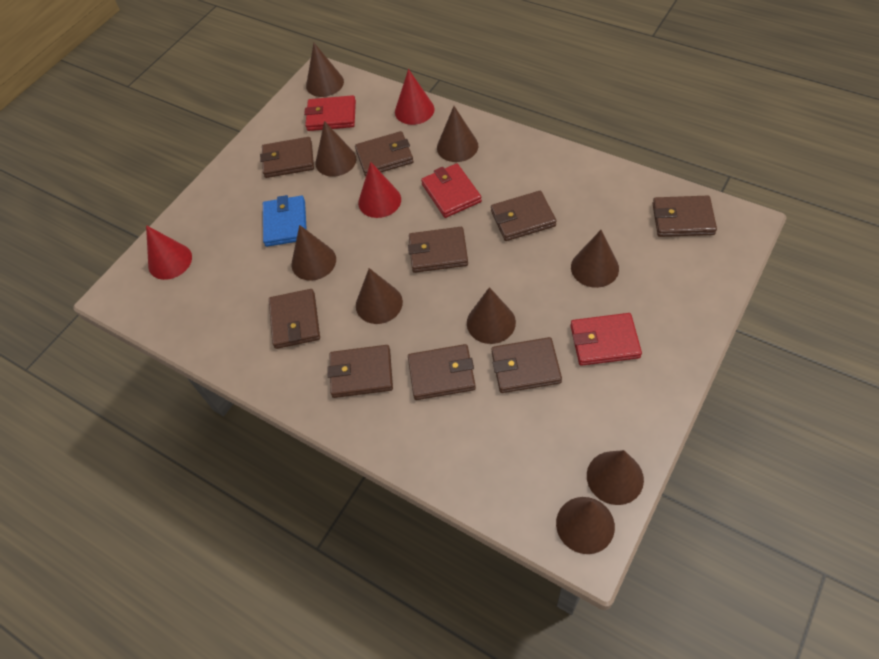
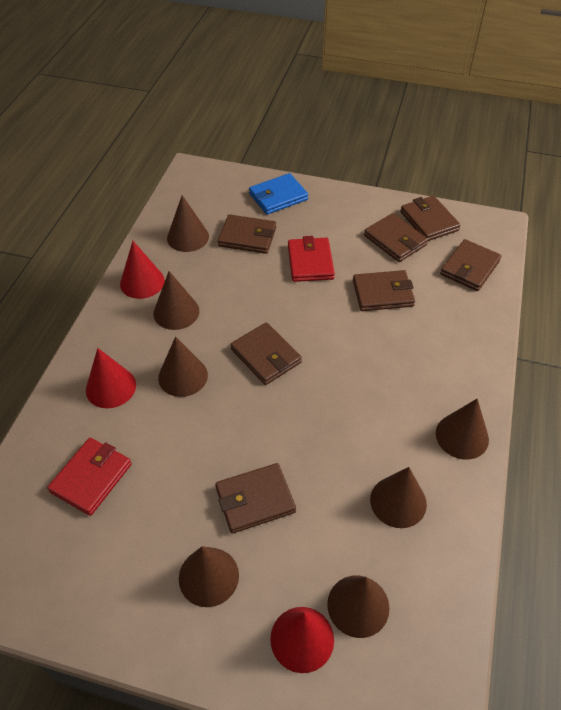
brown cone: [291,225,336,281] [306,43,344,97] [316,121,356,177] [356,268,403,324] [437,106,478,162] [467,287,516,344] [556,497,615,554] [571,230,619,288] [587,450,644,505] = 9 -> [153,271,199,330] [158,336,208,397] [167,195,209,252] [179,546,239,607] [327,575,389,638] [370,467,427,528] [436,399,489,460] = 7
brown wallet: [260,137,314,178] [269,289,320,349] [327,345,393,398] [355,131,414,176] [408,227,468,273] [408,344,476,400] [491,191,557,241] [491,337,562,393] [652,196,717,237] = 9 -> [215,463,296,533] [218,214,276,254] [231,322,302,385] [353,270,415,311] [364,213,428,262] [401,196,461,241] [440,239,502,291] = 7
red wallet: [304,95,356,131] [421,163,482,218] [570,313,642,366] = 3 -> [47,438,132,516] [288,236,335,282] = 2

